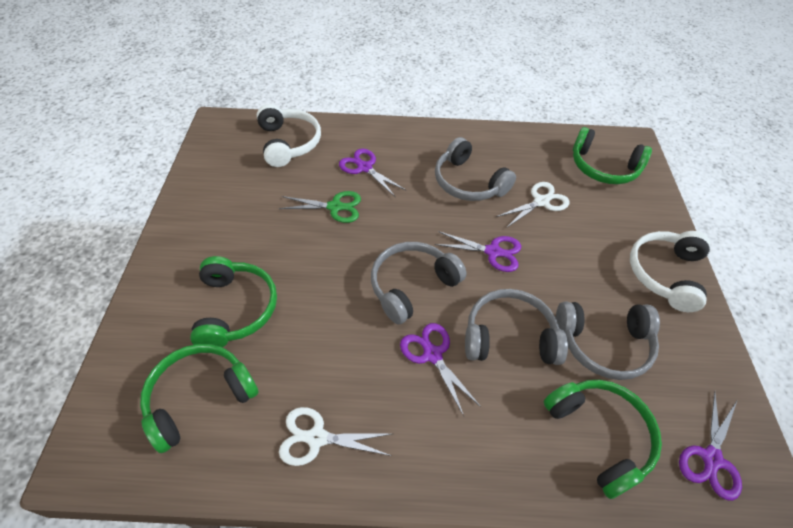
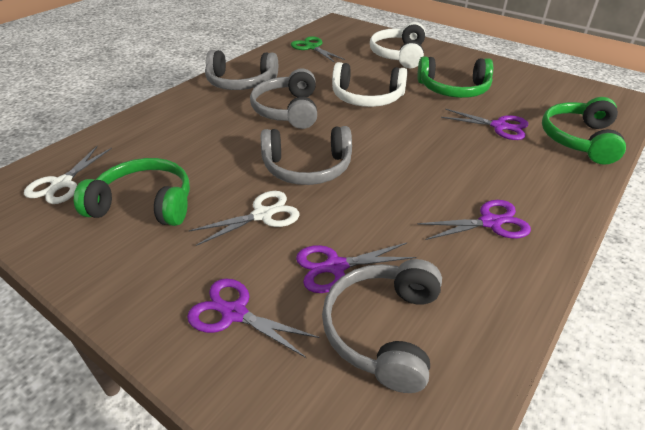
green headphones: [140,344,259,453] [190,256,277,347] [544,380,662,499] [573,127,652,184] = 4 -> [74,158,190,226] [417,56,493,98] [542,97,626,164] = 3

